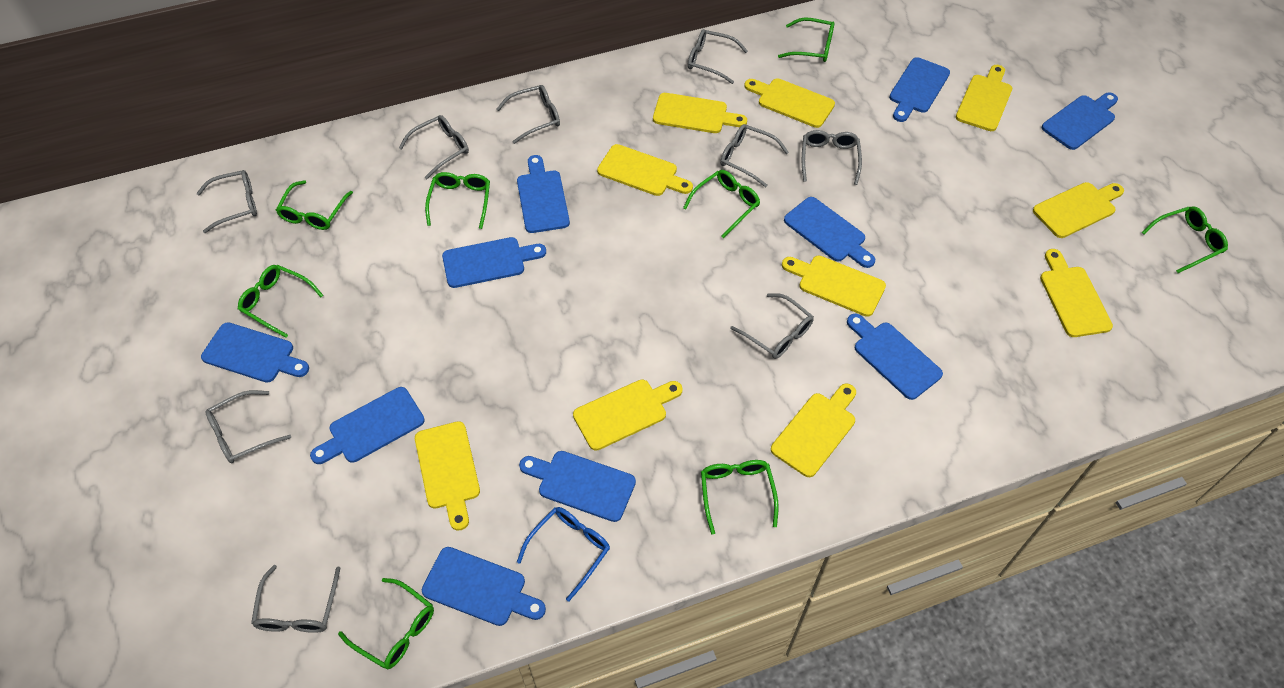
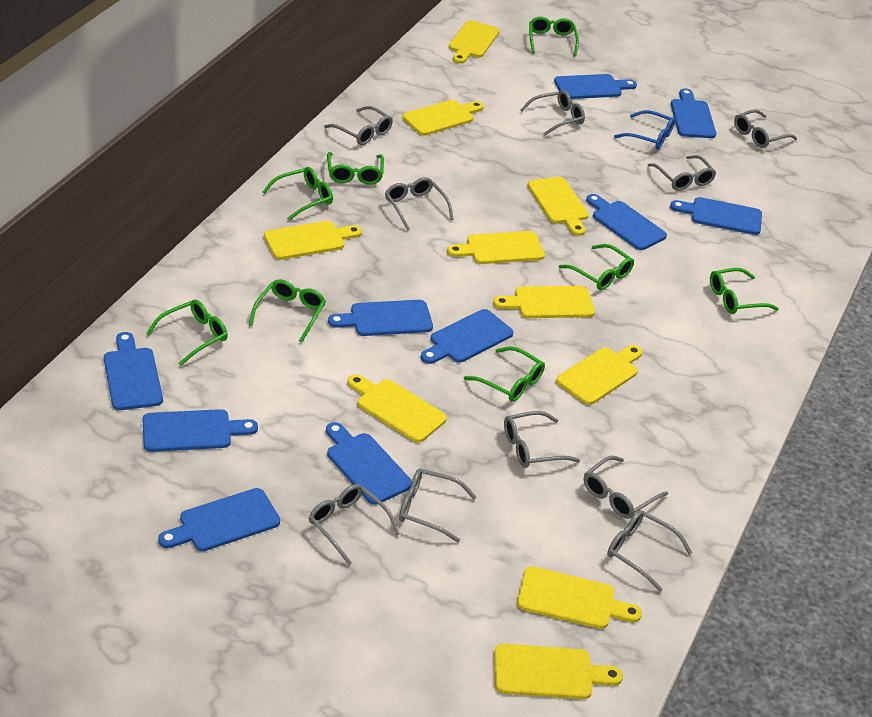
grey glasses: [196,170,257,233] [205,390,291,463] [251,565,340,633] [399,115,469,179] [497,85,560,144] [688,29,748,84] [720,124,789,187] [730,293,814,359] [802,130,862,185] = 9 -> [309,484,400,565] [324,106,393,145] [385,177,454,231] [399,468,476,543] [504,411,580,468] [520,90,585,135] [584,455,668,519] [607,510,692,592] [647,155,716,191] [734,109,797,148] = 10

